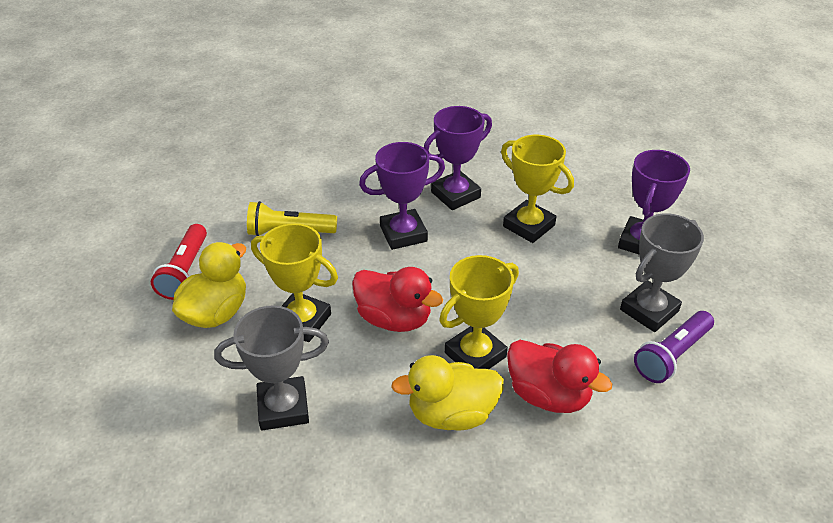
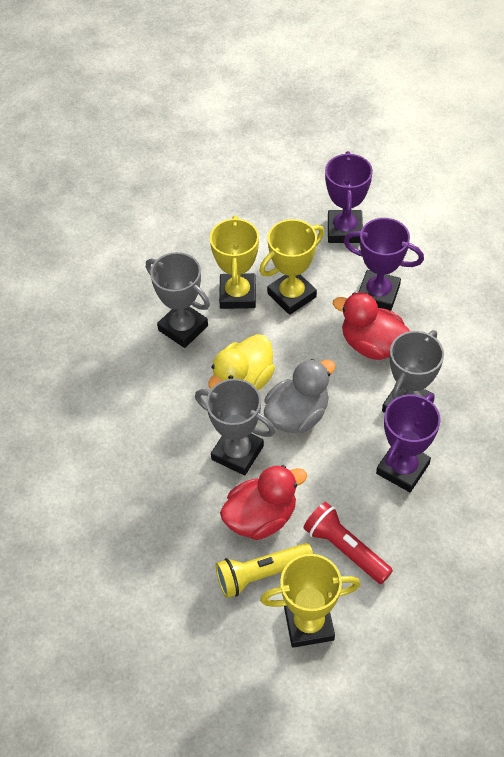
grey duck: none = 0 -> [264,359,335,433] = 1
grey trophy: [214,305,329,431] [620,213,704,332] = 2 -> [146,252,210,348] [195,379,275,475] [382,330,444,413] = 3
purple flashlight: [634,311,714,383] = 1 -> none = 0
yellow duck: [172,242,246,328] [391,355,504,431] = 2 -> [209,334,275,390] = 1

